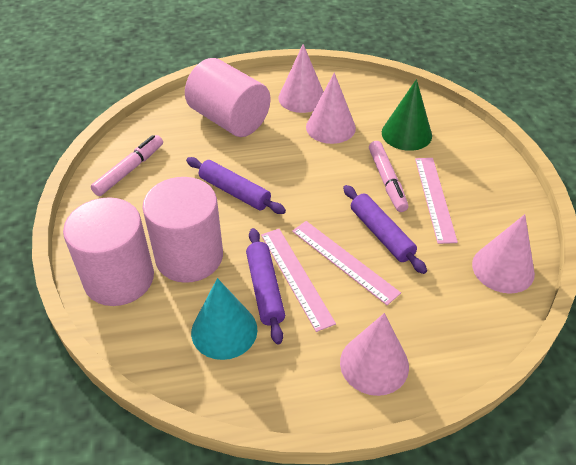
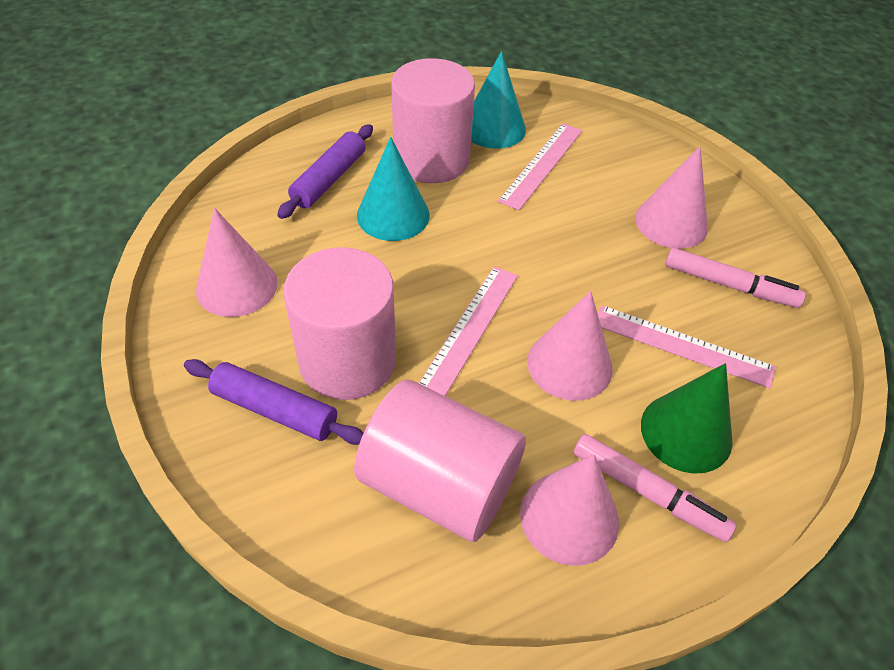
purple rolling pin: [186,157,286,214] [246,228,285,344] [343,185,427,274] = 3 -> [184,359,363,445] [277,124,373,219] = 2
turquoise cone: [191,278,257,360] = 1 -> [357,137,430,241] [471,51,526,149] = 2

